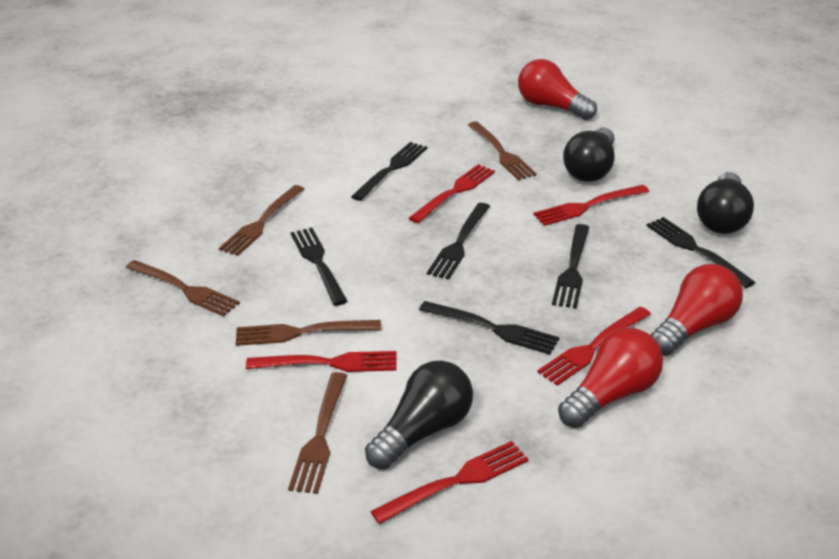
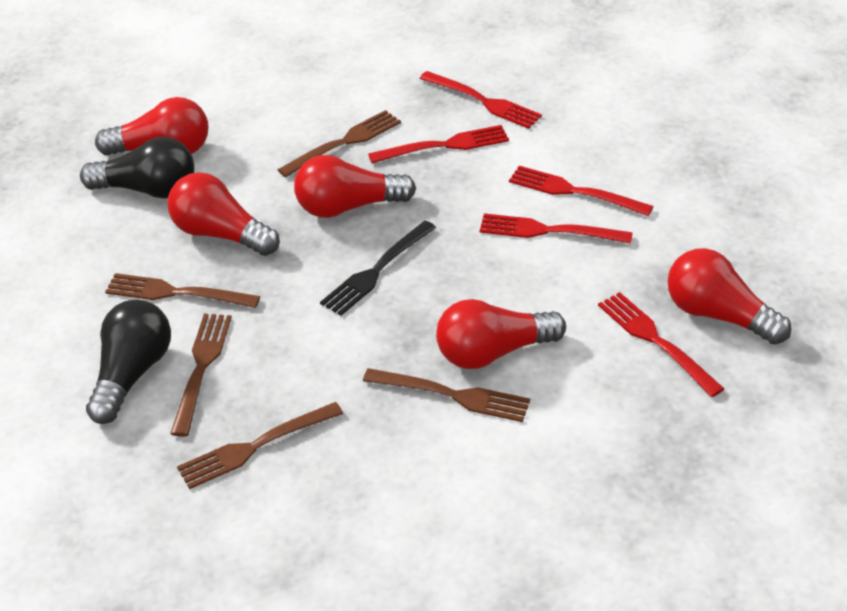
black fork: [291,228,348,306] [351,142,427,201] [419,301,560,355] [427,203,490,280] [552,224,589,308] [647,217,756,288] = 6 -> [320,221,436,316] = 1
black light bulb: [365,360,473,469] [563,127,615,182] [697,172,754,234] = 3 -> [80,137,194,199] [86,300,171,424] = 2
red light bulb: [518,59,597,120] [558,328,663,428] [651,264,743,356] = 3 -> [95,97,208,156] [167,172,280,256] [294,155,416,218] [436,299,566,369] [667,248,791,345] = 5

